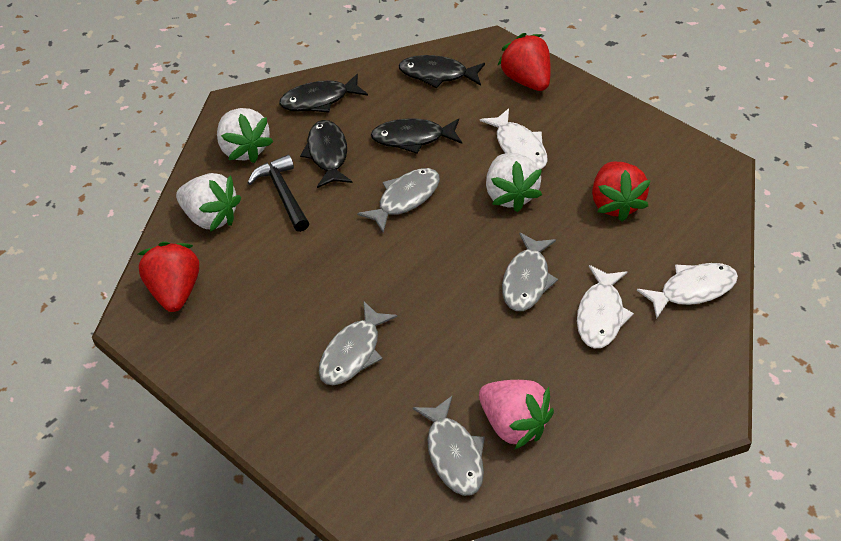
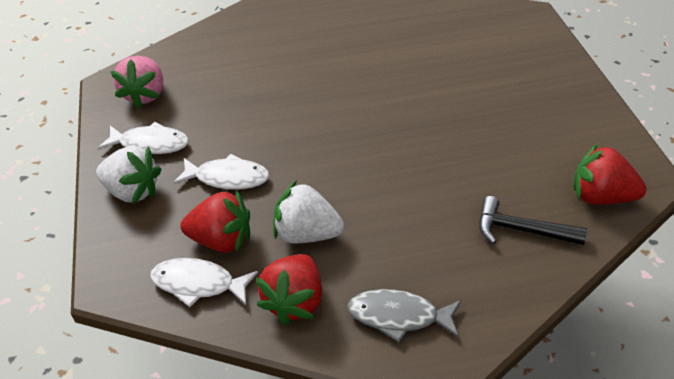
black fish: [279,74,368,113] [300,120,352,188] [371,118,462,154] [399,55,485,88] = 4 -> none = 0
grey fish: [319,302,398,385] [357,168,440,233] [413,396,485,496] [502,232,558,311] = 4 -> [347,289,461,342] = 1
white strawberry: [176,173,241,232] [217,108,273,163] [486,153,542,212] = 3 -> [96,146,162,204] [273,180,344,243] = 2

